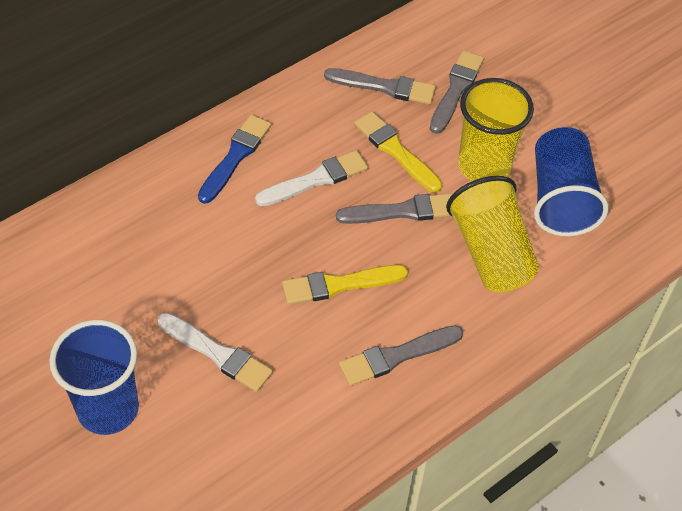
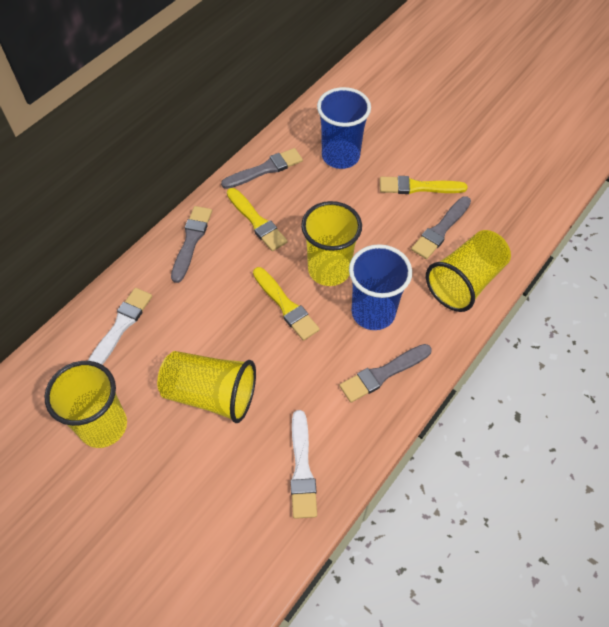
blue brush: [198,115,271,204] = 1 -> none = 0
yellow brush: [282,265,408,305] [354,111,442,193] = 2 -> [227,188,287,251] [253,267,320,341] [380,176,468,194] = 3
yellow cup: [446,176,539,292] [458,78,534,181] = 2 -> [44,361,127,448] [157,351,256,423] [301,201,362,286] [426,230,511,312] = 4

